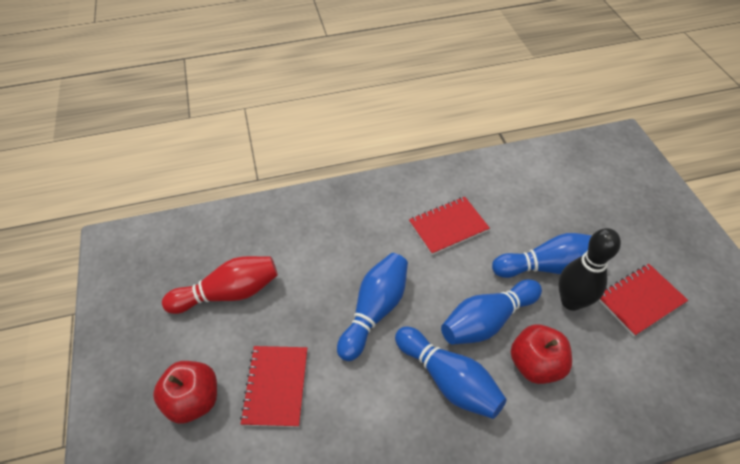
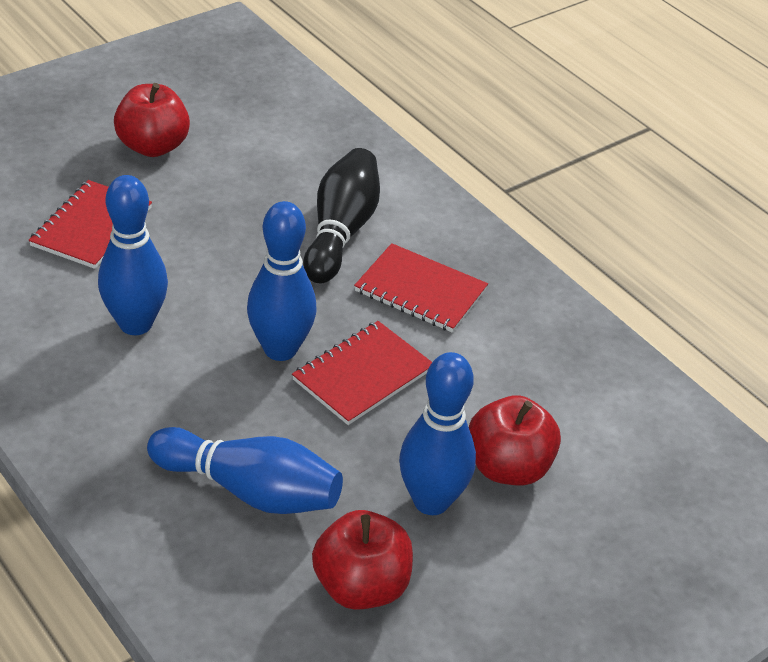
red apple: [153,361,217,424] [511,324,572,384] = 2 -> [114,83,190,157] [312,510,413,610] [469,395,561,485] = 3
red bowling pin: [162,256,278,314] = 1 -> none = 0

